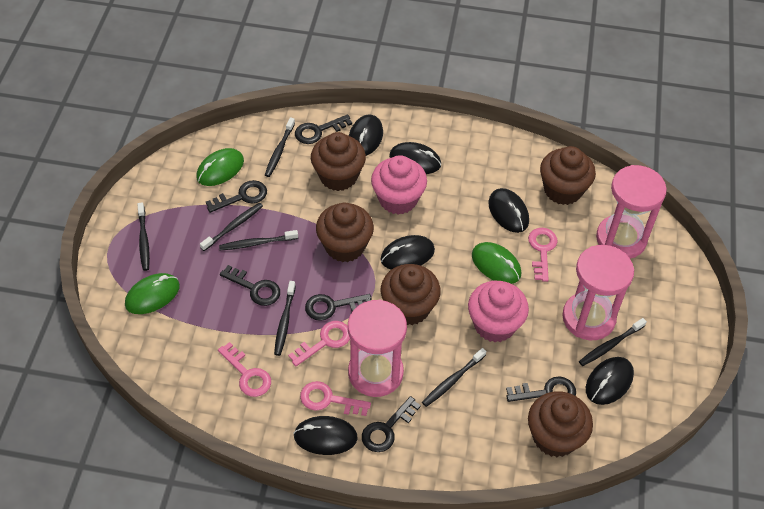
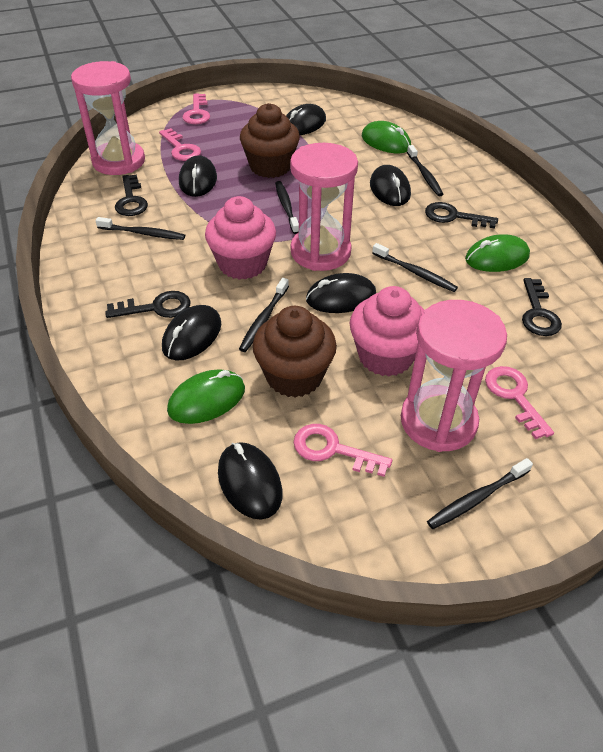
black key: [206,180,267,213] [220,265,280,306] [295,114,352,144] [305,294,372,321] [362,396,421,452] [506,377,576,402] = 6 -> [105,291,190,318] [115,175,148,216] [425,202,498,229] [522,278,562,336] = 4
black toothbrush: [138,202,150,271] [200,203,263,251] [219,230,298,250] [265,117,295,177] [274,281,296,356] [422,348,486,407] [579,318,647,366] = 7 -> [95,217,185,240] [239,278,289,352] [275,181,299,234] [372,243,458,292] [407,145,444,196] [427,458,533,529] = 6
brown cupcake: [311,132,366,191] [316,203,374,262] [381,264,441,325] [528,391,593,457] [540,146,596,205] = 5 -> [240,103,300,178] [253,306,337,398] = 2

